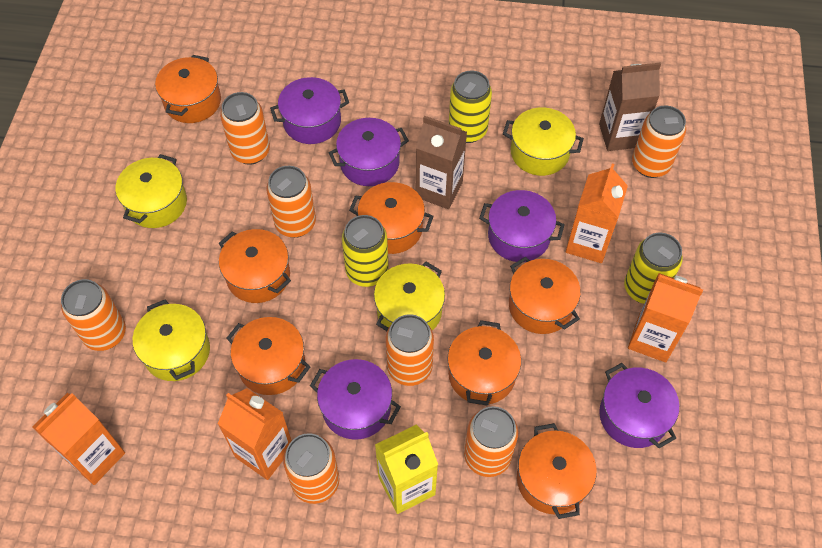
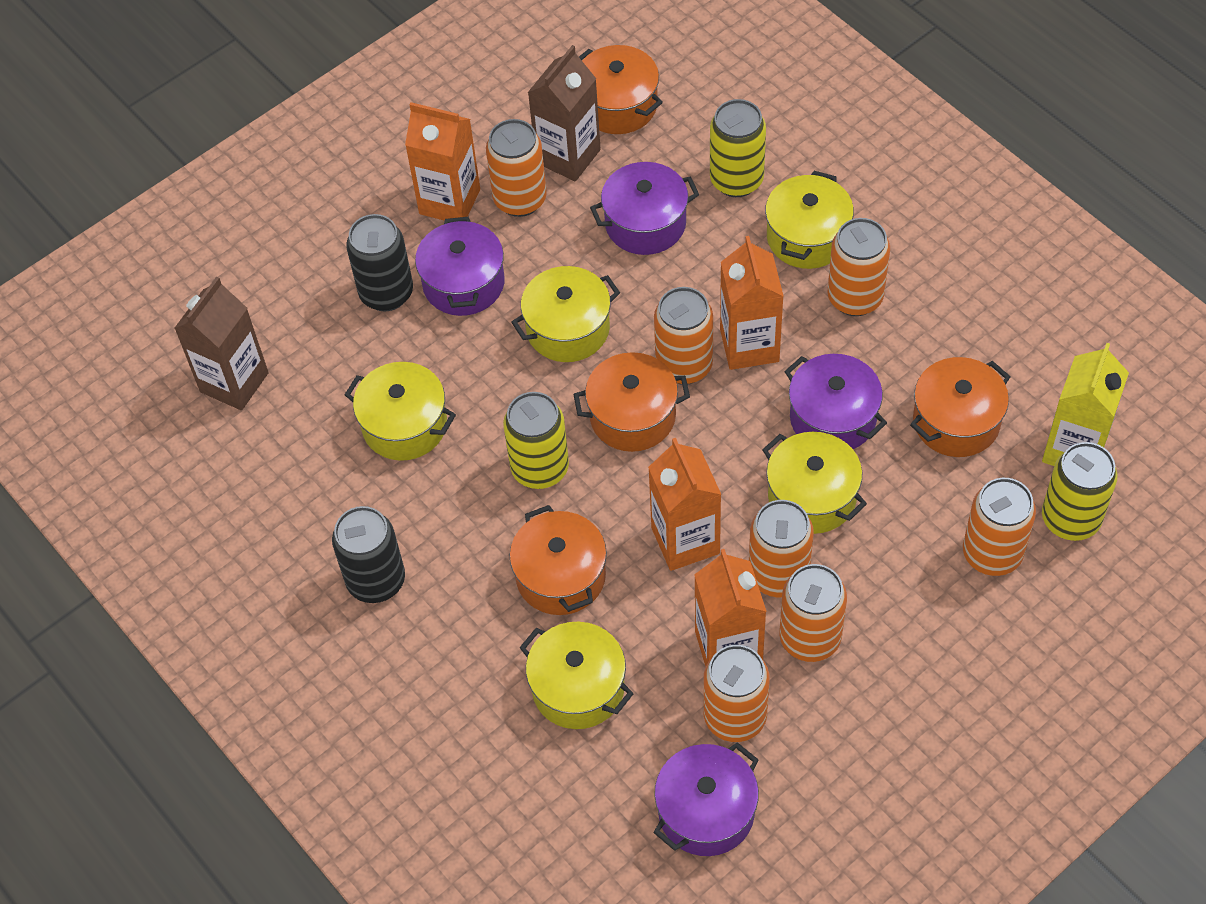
black can: none = 0 -> [332,506,405,603] [346,214,413,311] = 2
orange pot: [155,55,221,123] [219,229,291,303] [227,317,310,395] [349,182,434,254] [447,320,521,406] [509,257,581,334] [517,423,597,519] = 7 -> [510,505,607,615] [573,352,690,452] [579,45,663,134] [910,357,1011,457] = 4
purple pot: [270,77,349,144] [310,359,401,440] [328,118,409,186] [479,190,565,262] [599,363,679,448] = 5 -> [415,217,505,316] [590,162,699,255] [653,742,759,856] [784,354,887,449] = 4
yellow pot: [116,154,187,228] [133,299,210,381] [374,262,445,331] [503,107,584,176] = 4 -> [345,362,456,461] [511,266,620,362] [519,622,634,729] [762,432,867,534] [765,171,854,269] = 5

